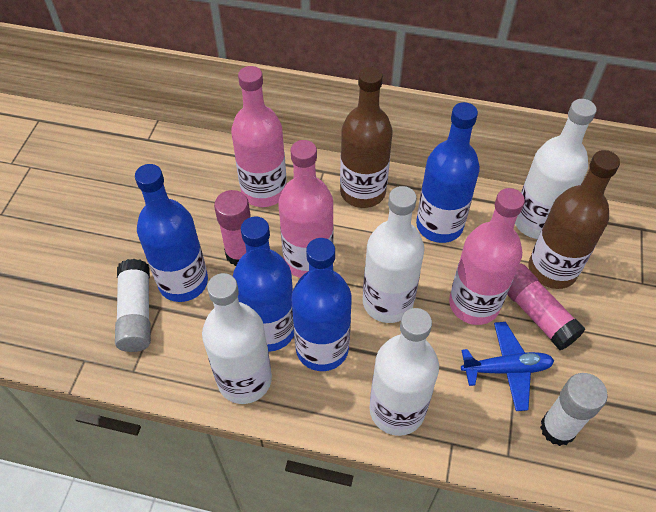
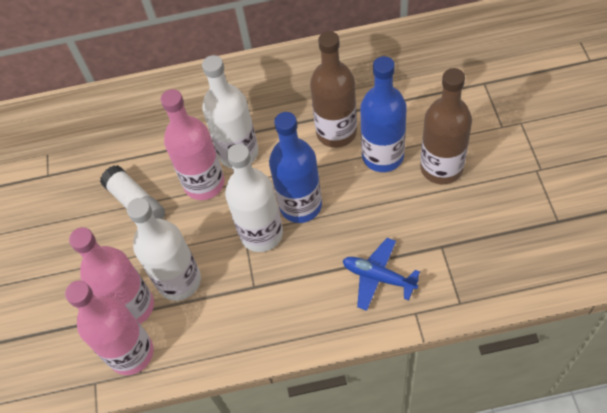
blue bottle: [135,164,208,302] [233,216,294,352] [292,238,352,371] [416,102,480,243] = 4 -> [269,112,322,223] [360,56,407,172] = 2
pink glue stick: [214,190,251,266] [507,263,585,350] = 2 -> none = 0
white bottle: [202,273,272,404] [363,186,425,323] [369,308,439,436] [515,99,597,239] = 4 -> [127,198,201,301] [202,55,258,168] [225,144,283,252] = 3
white glue stick: [115,259,151,352] [540,373,608,446] = 2 -> [100,165,165,219] = 1

